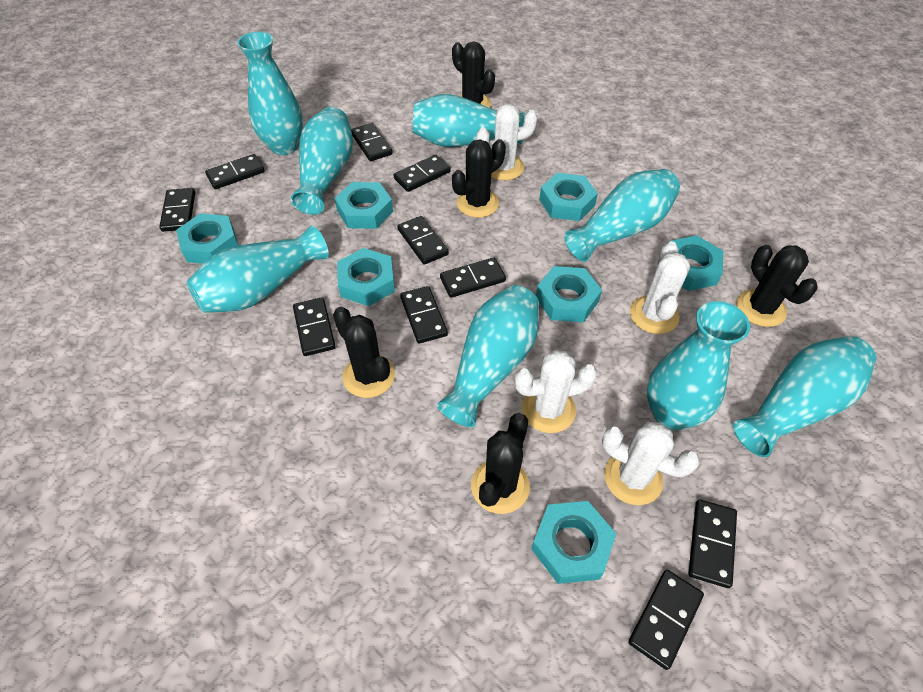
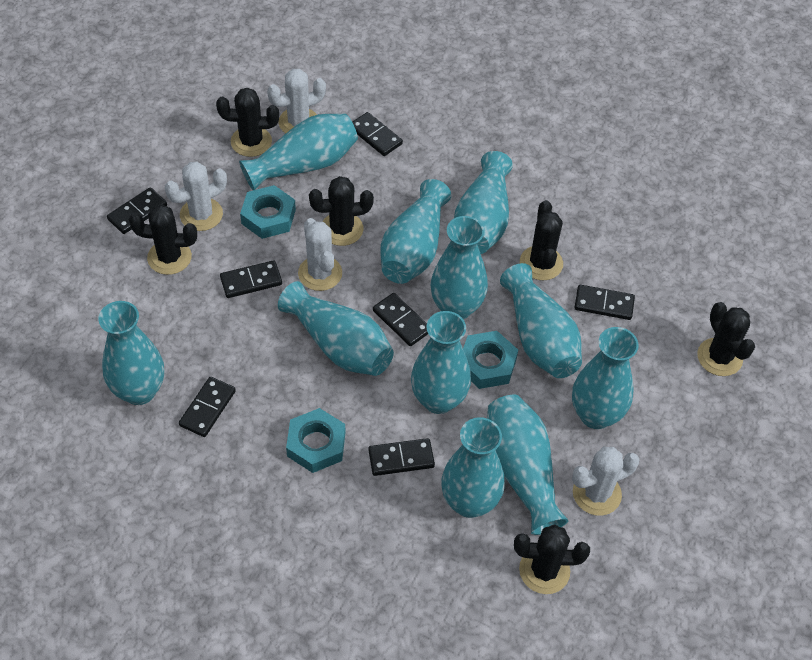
black cactus: [333,307,395,398] [452,42,495,108] [452,139,506,218] [471,413,530,514] [737,245,818,327] = 5 -> [129,205,197,275] [216,88,279,157] [309,176,374,246] [514,524,590,594] [520,200,563,280] [697,302,755,376] = 6
black domino: [159,188,195,232] [205,154,265,189] [293,298,336,356] [351,123,393,161] [393,155,451,192] [397,216,449,265] [400,286,448,344] [440,258,506,298] [629,570,704,670] [688,500,737,588] = 10 -> [107,187,167,234] [179,377,236,437] [220,260,282,298] [352,112,403,156] [368,438,435,476] [373,293,428,346] [574,285,635,320] = 7
turquoise nut: [176,213,239,264] [334,182,393,229] [337,248,395,306] [531,501,616,584] [536,266,602,322] [539,173,598,221] [669,235,723,291] = 7 -> [240,185,296,239] [286,408,345,473] [463,331,518,389] = 3
turquoise vase: [187,226,329,313] [237,32,303,155] [290,107,353,215] [412,94,526,147] [437,285,539,427] [564,169,680,262] [647,301,750,430] [733,336,876,457] = 8 -> [98,301,164,405] [239,114,358,190] [278,281,394,376] [380,179,451,284] [411,311,471,414] [430,216,488,319] [441,417,505,518] [454,151,513,254] [487,395,568,535] [500,263,582,378] [572,327,639,429] = 11

